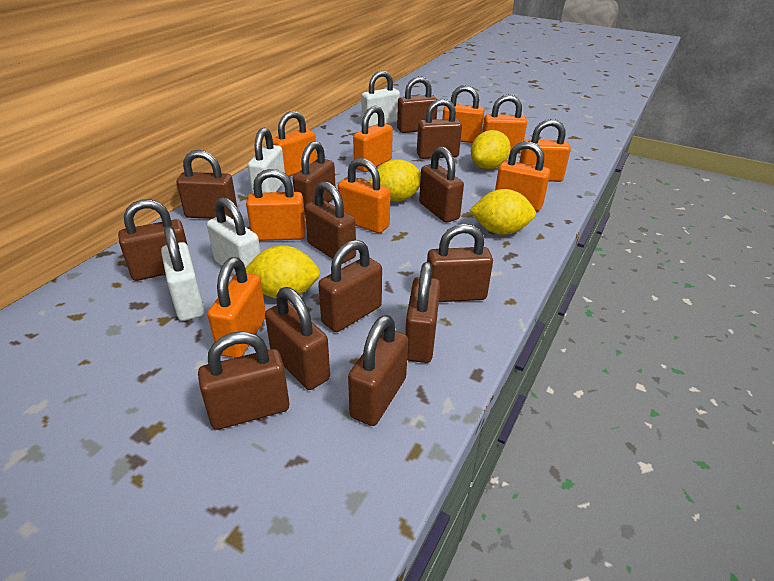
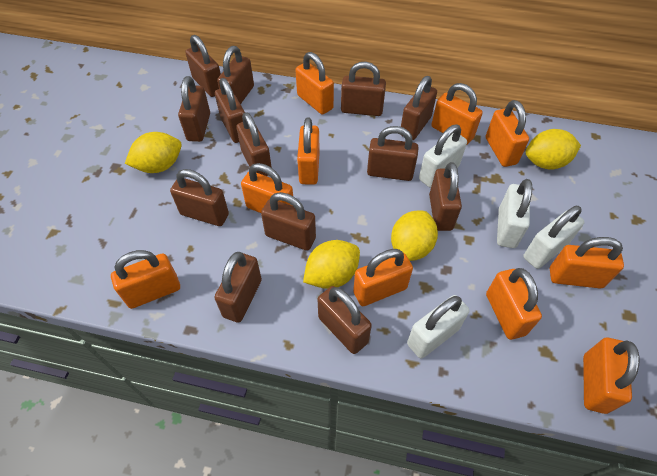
orange padlock: [208,257,266,358] [246,169,306,241] [272,111,317,177] [338,158,391,233] [353,106,393,172] [442,85,485,143] [482,94,527,153] [495,141,550,211] [520,119,571,182] = 9 -> [111,250,180,309] [241,163,293,213] [295,52,334,115] [297,117,320,185] [353,249,413,306] [431,83,483,144] [486,100,529,167] [486,268,542,340] [550,237,624,289] [583,338,640,414] = 10

